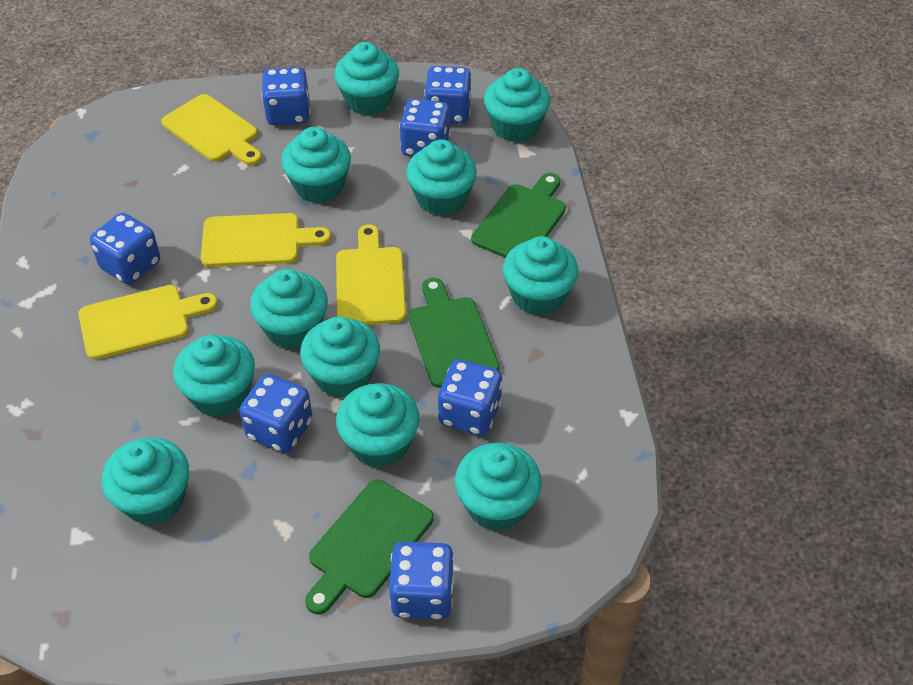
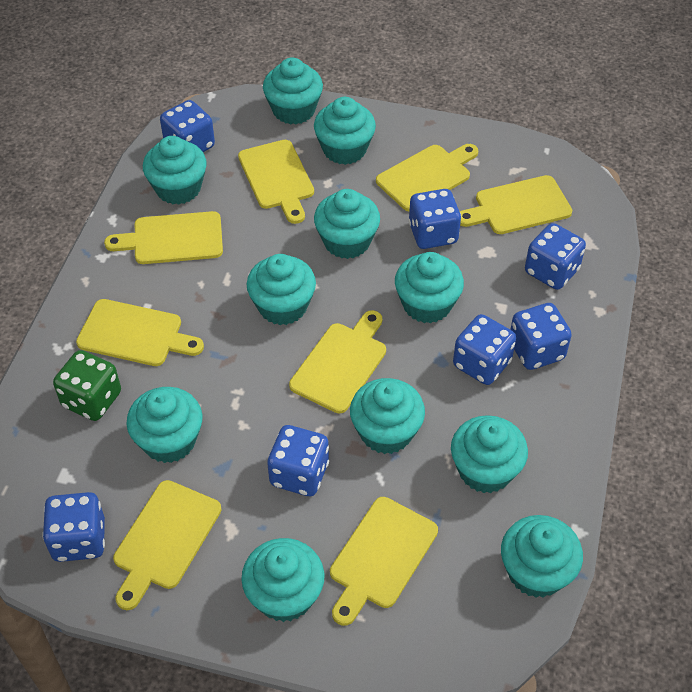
green cutting board: [305,480,433,614] [409,278,500,388] [471,173,566,258] = 3 -> none = 0
green dice: none = 0 -> [53,350,121,421] = 1
yellow cutting board: [78,285,218,360] [161,94,262,165] [201,213,331,267] [336,224,406,325] = 4 -> [76,299,204,366] [104,211,223,264] [113,480,221,610] [238,140,314,224] [289,310,386,413] [330,497,438,626] [376,144,478,211] [460,175,572,234] = 8

